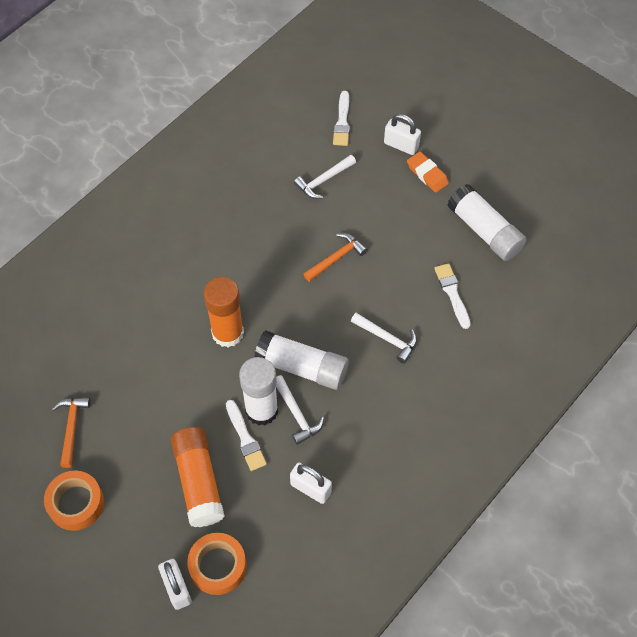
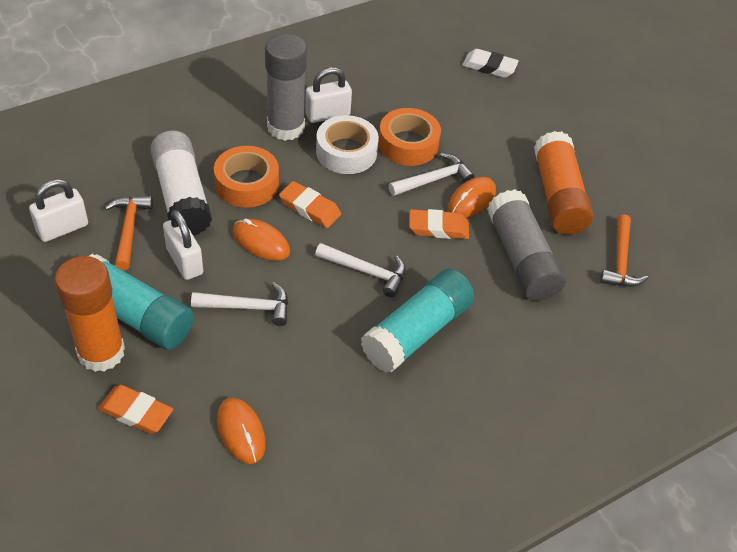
grey glue stick: none = 0 -> [265,34,307,141] [487,189,566,301] = 2
orange eraser: [407,151,449,193] = 1 -> [98,385,173,434] [279,181,341,228] [409,209,469,239] = 3
orange mouse: none = 0 -> [217,398,266,464] [233,219,290,261] [448,177,496,217] = 3
turquoise glue stick: none = 0 -> [90,254,194,350] [361,269,474,373] = 2
white brush: [226,400,267,471] [333,91,350,146] [434,263,471,329] = 3 -> none = 0
white eraser: none = 0 -> [462,49,519,78] = 1
white glue stick: [239,357,278,426] [254,330,349,390] [447,184,527,261] = 3 -> [150,131,212,235] = 1
white tape: none = 0 -> [316,115,379,174] = 1

